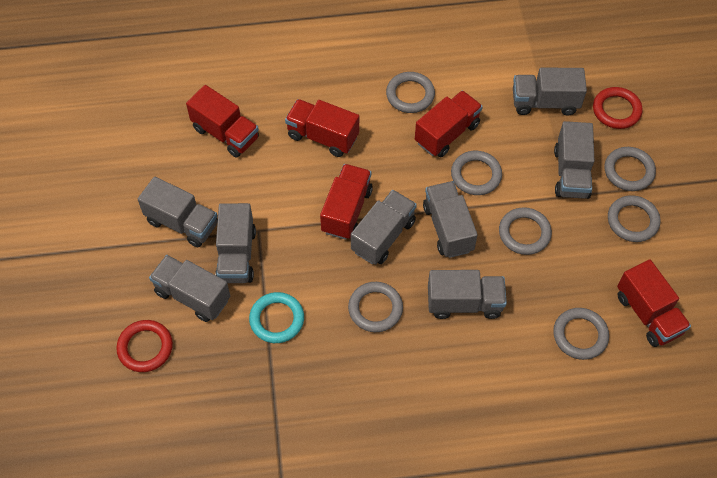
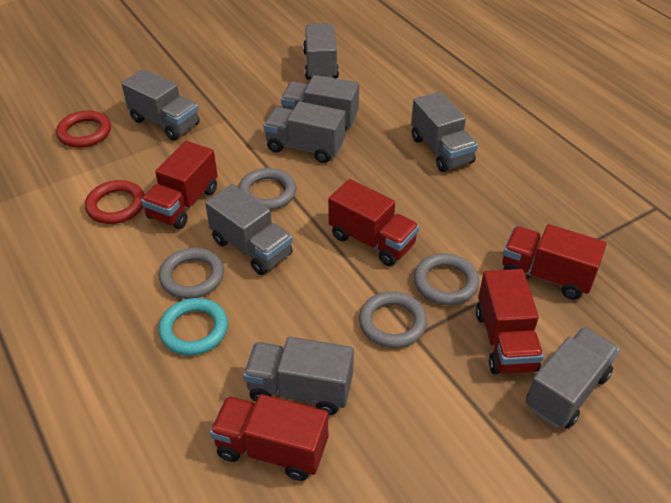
grey ring: [348,282,403,332] [386,72,435,113] [451,151,502,195] [499,207,552,255] [553,308,609,360] [605,147,656,191] [608,195,660,242] = 7 -> [159,248,224,299] [238,168,296,210] [359,291,427,348] [414,253,479,305] = 4

